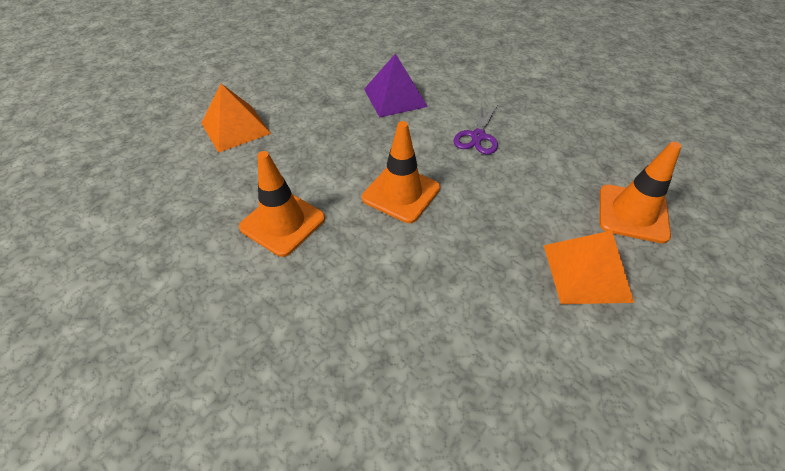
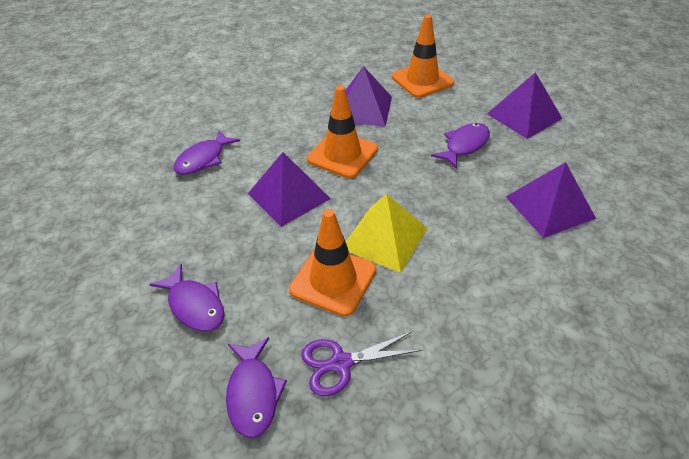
orange pyramid: [201,84,271,153] [544,230,634,304] = 2 -> none = 0
purple fish: none = 0 -> [149,264,224,332] [173,130,240,175] [226,337,287,438] [431,123,490,169] = 4
purple pyramid: [364,53,428,117] = 1 -> [248,152,331,227] [345,66,392,127] [487,72,563,139] [506,162,596,238] = 4
yellow pyramid: none = 0 -> [346,194,428,273] = 1

